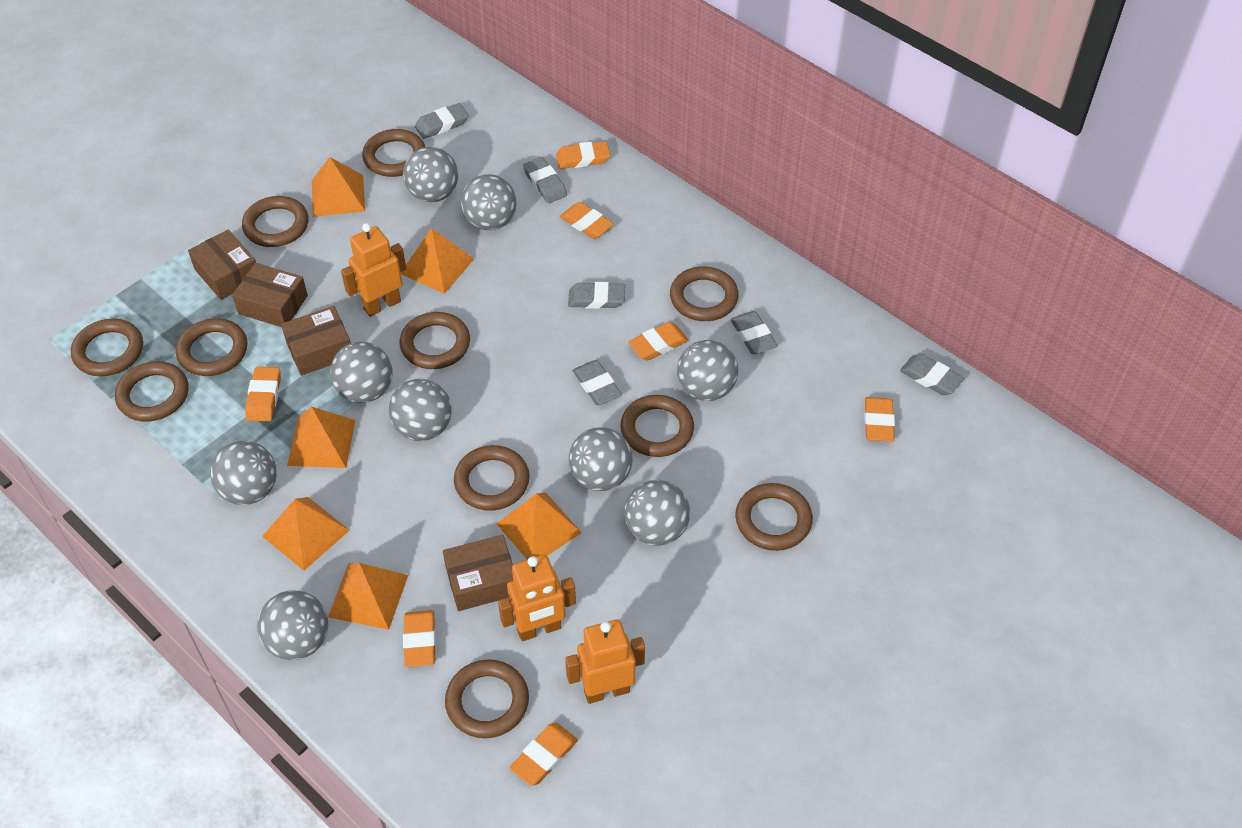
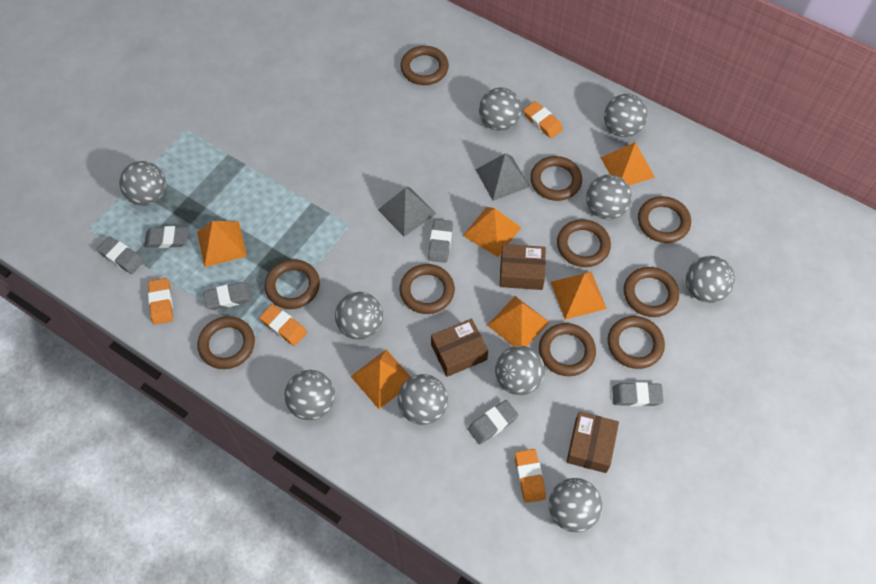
brown box: [188,230,256,300] [232,263,308,327] [281,306,351,376] [443,535,513,611] = 4 -> [431,319,488,377] [500,244,546,290] [566,411,619,473] = 3
brown ring: [71,318,143,376] [115,361,189,421] [176,318,247,376] [242,196,308,247] [362,129,425,177] [399,312,470,369] [445,659,529,738] [454,445,530,511] [621,395,694,457] [670,266,739,321] [735,483,813,551] = 11 -> [198,316,255,369] [264,259,320,309] [399,264,455,314] [400,46,449,85] [530,156,582,201] [539,323,596,376] [557,219,611,267] [608,316,665,369] [624,267,679,317] [638,196,691,243] = 10
grey ball: [210,441,277,505] [257,590,328,660] [330,342,393,403] [389,379,452,441] [403,147,458,202] [461,174,517,230] [569,427,633,491] [624,480,690,546] [677,340,738,401] = 9 -> [119,161,166,206] [284,370,335,420] [335,292,383,340] [398,374,448,425] [479,87,521,131] [495,346,545,395] [549,478,602,533] [586,175,632,220] [604,94,647,137] [686,256,735,303] = 10
grey pyramid: none = 0 -> [378,187,436,237] [475,153,530,201] = 2
orange eraser: [245,367,281,421] [403,610,436,667] [510,723,578,786] [556,141,610,169] [560,202,614,239] [628,322,689,361] [864,397,895,442] = 7 -> [148,278,173,325] [259,304,307,346] [515,449,546,503] [523,101,563,139] = 4
orange robot: [341,223,406,317] [498,555,576,641] [565,619,645,704] = 3 -> none = 0

